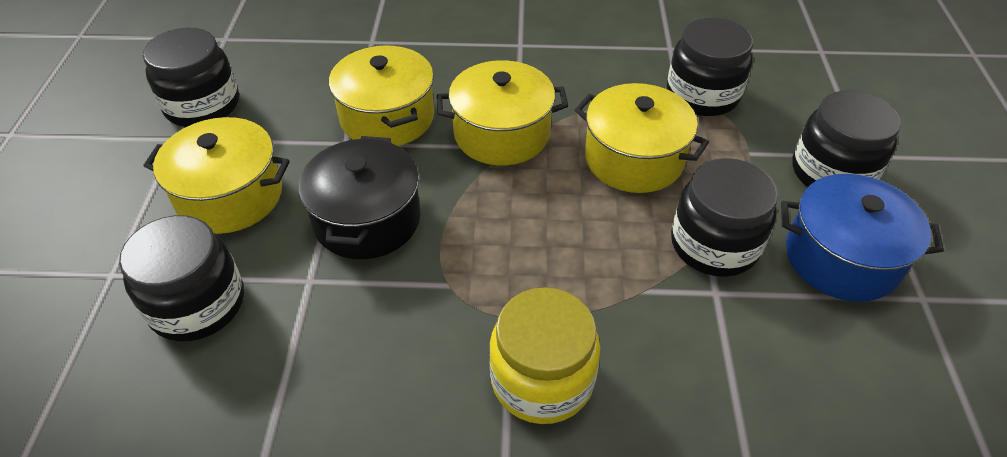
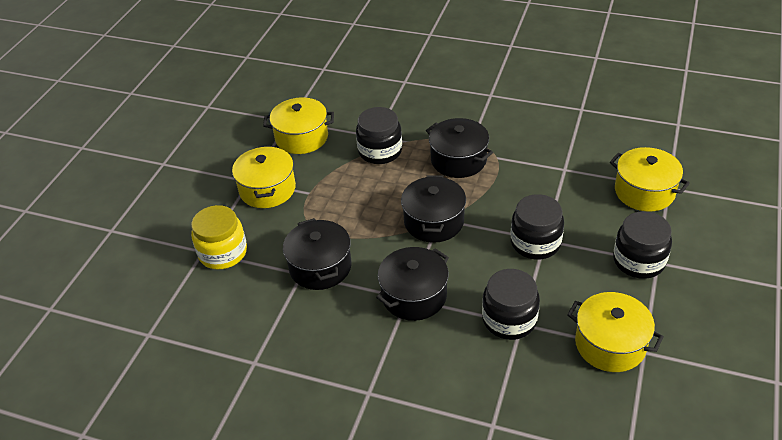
black jar: [119,215,244,342] [143,28,239,127] [667,18,753,116] [671,158,778,277] [792,90,901,187] = 5 -> [356,107,402,164] [482,269,540,340] [511,194,564,260] [613,211,672,279] = 4
black pot: [299,136,421,259] = 1 -> [283,218,351,290] [376,247,449,321] [401,175,466,243] [426,118,493,178] = 4
blue pot: [781,174,944,302] = 1 -> none = 0

